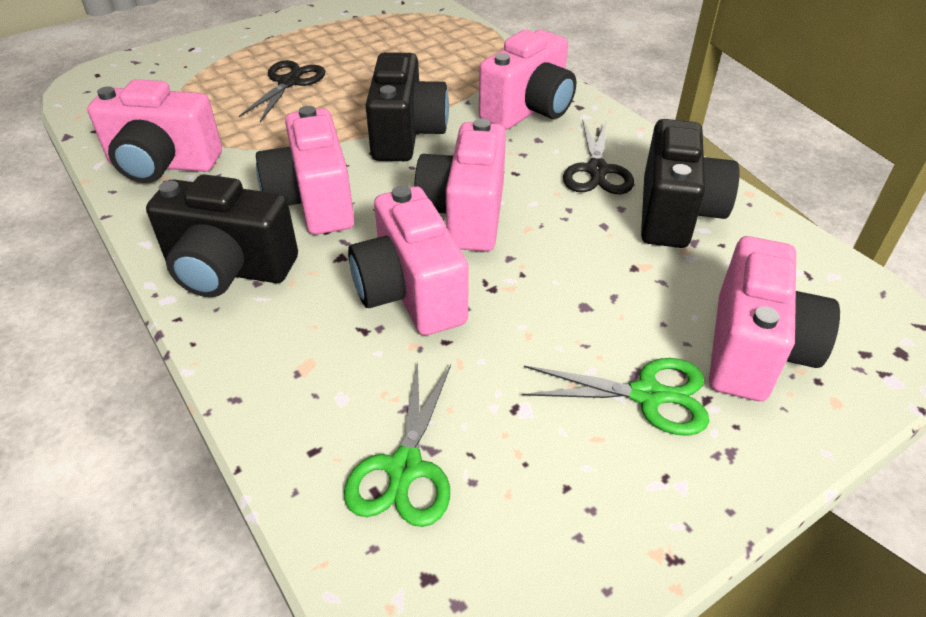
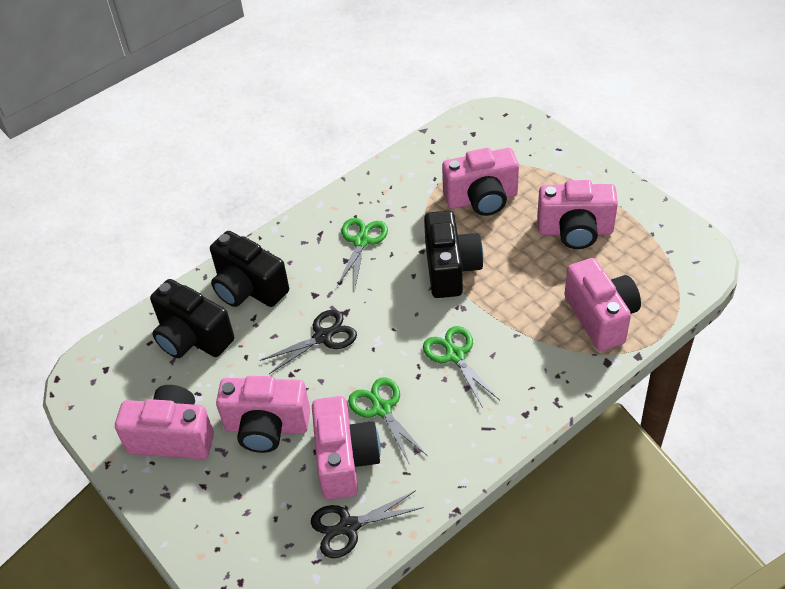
green scissors: [344,362,451,527] [521,358,709,436] = 2 -> [337,218,388,287] [348,377,427,465] [423,326,500,408] = 3

